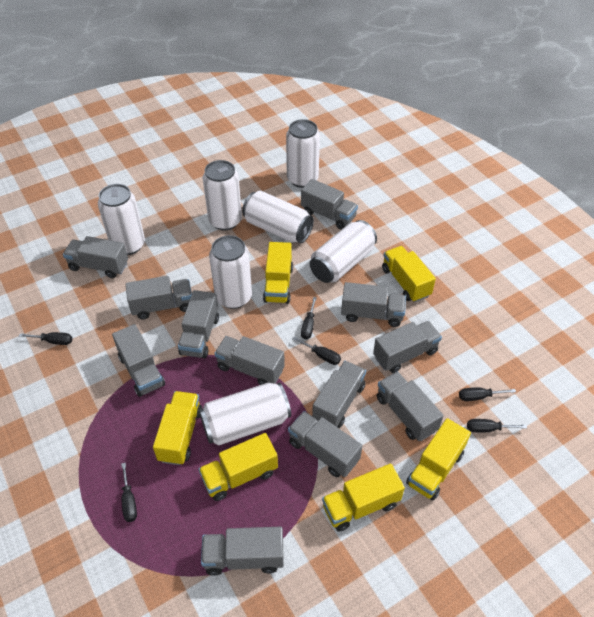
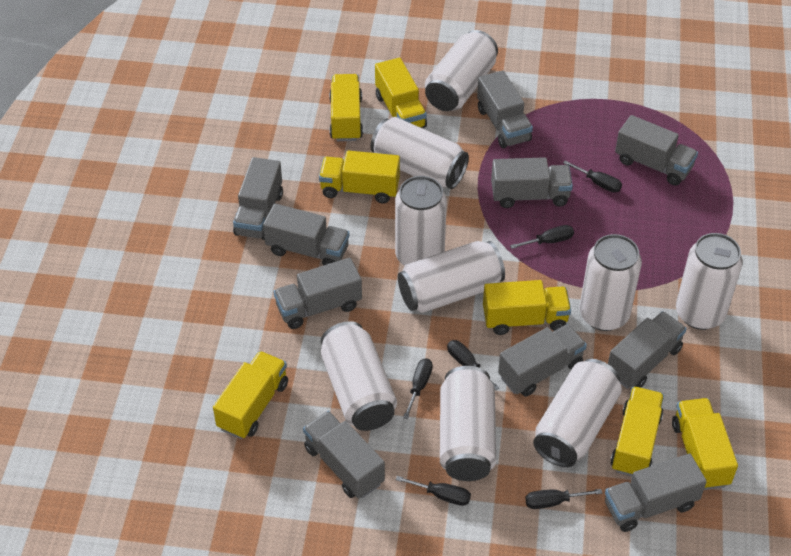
grey truck: [63,236,128,278] [112,324,165,397] [126,276,192,320] [178,290,219,359] [201,527,284,576] [214,336,285,385] [288,411,362,477] [301,179,358,230] [312,361,366,428] [341,282,406,327] [373,321,442,373] [377,371,443,441] = 12 -> [233,157,283,240] [263,204,350,266] [274,258,362,329] [303,411,385,499] [477,70,533,148] [491,157,573,208] [498,324,587,397] [605,454,707,532] [608,311,687,389] [615,115,698,186] = 10
white can: [98,184,145,255] [199,383,291,446] [203,160,242,230] [209,235,252,309] [242,191,314,243] [286,119,320,188] [310,220,377,283] = 7 -> [321,321,397,431] [370,117,469,189] [395,176,447,266] [398,241,505,313] [425,30,498,111] [440,366,496,481] [533,359,622,467] [580,234,642,331] [676,233,743,330] = 9
yellow truck: [153,391,202,465] [199,433,278,501] [263,242,293,304] [322,464,405,532] [382,246,436,302] [406,418,471,500] = 6 -> [213,351,288,439] [319,151,400,203] [329,74,363,141] [375,58,427,128] [483,280,571,335] [610,386,664,476] [672,398,738,490] = 7

